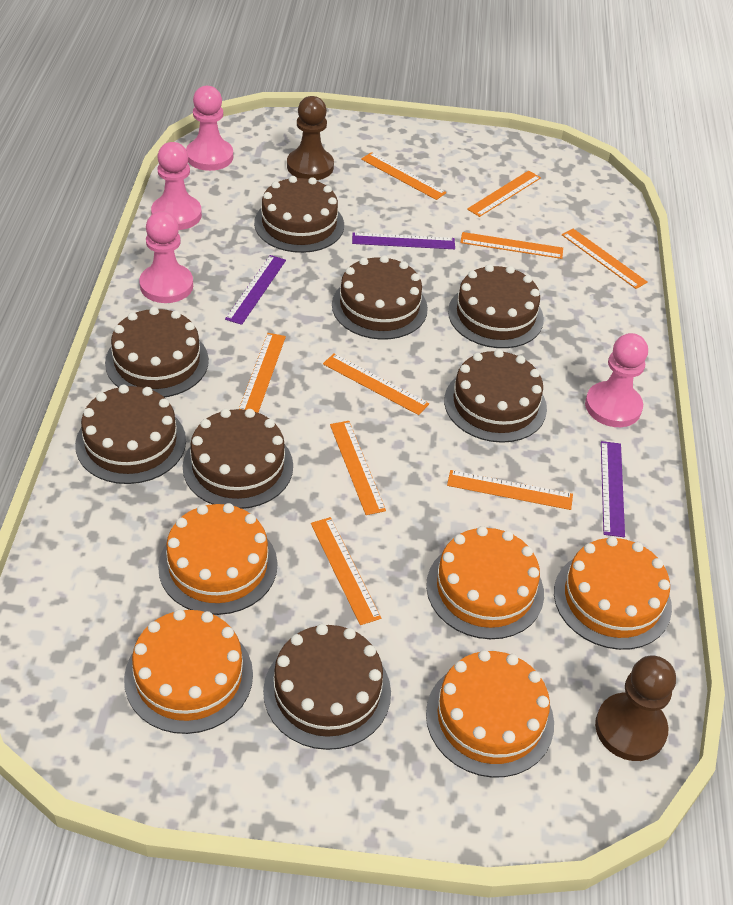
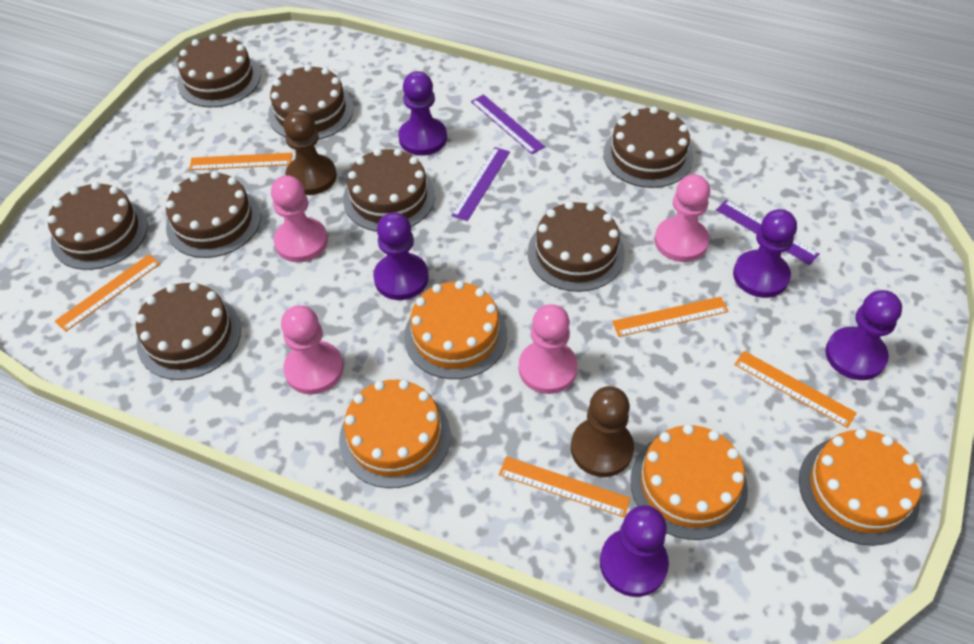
orange cake: [124,609,253,734] [158,503,278,615] [426,526,544,639] [426,650,554,778] [554,536,672,650] = 5 -> [339,380,451,488] [404,280,507,379] [630,424,748,540] [799,429,922,546] = 4
orange ruler: [239,333,286,413] [311,517,381,625] [323,353,429,415] [330,421,386,515] [361,152,446,200] [447,470,573,510] [460,232,563,259] [467,170,541,217] [562,229,648,289] = 9 -> [55,254,160,332] [189,153,292,170] [499,456,631,518] [612,297,729,337] [734,351,857,428] = 5
purple pawn: none = 0 -> [373,212,429,300] [398,71,447,156] [600,505,669,597] [733,209,797,298] [825,290,902,380] = 5

